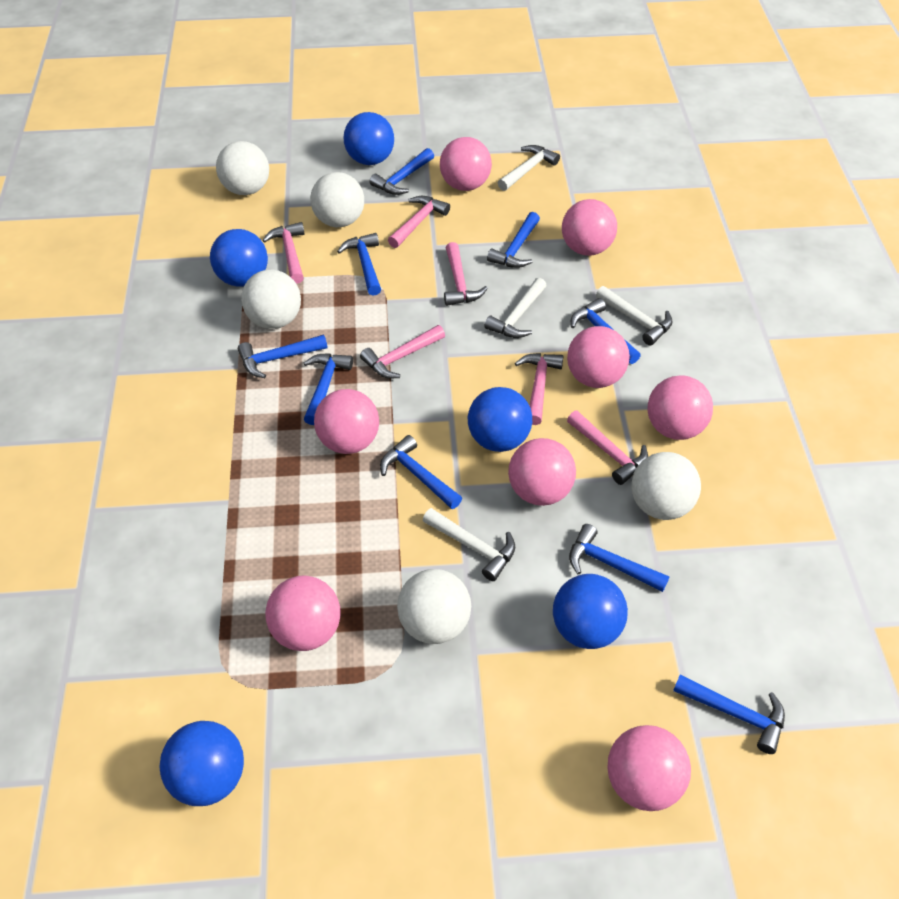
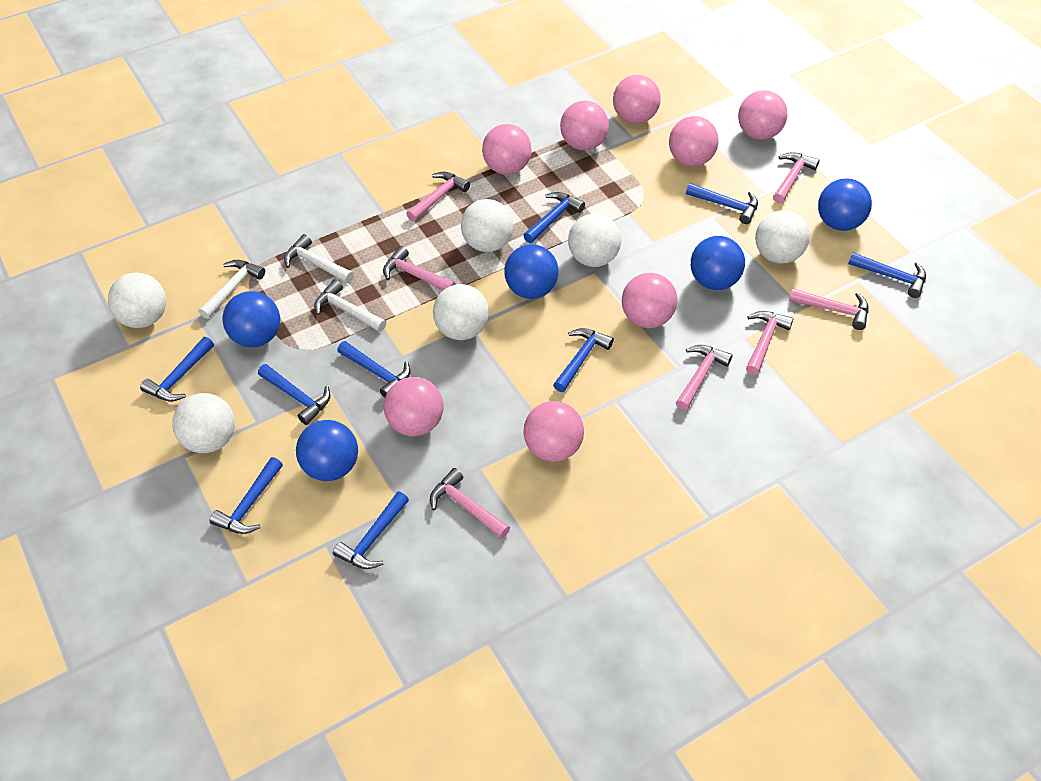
pink hammer: [262,222,304,284] [360,325,445,379] [388,196,450,248] [444,242,488,306] [515,353,564,425] [567,411,648,485] = 6 -> [383,246,456,290] [406,172,470,221] [430,468,510,539] [676,345,733,410] [746,311,794,375] [773,152,820,204] [789,288,869,330] = 7
white ball: [216,141,269,195] [241,270,301,329] [310,172,364,227] [397,569,471,644] [631,452,701,520] = 5 -> [108,273,166,328] [172,393,235,453] [433,284,489,340] [461,199,513,252] [568,214,621,267] [755,210,810,264] = 6
white hammer: [423,508,515,581] [485,278,547,338] [498,145,560,191] [596,286,672,345] = 4 -> [199,260,265,319] [284,234,354,283] [314,280,386,332] = 3

